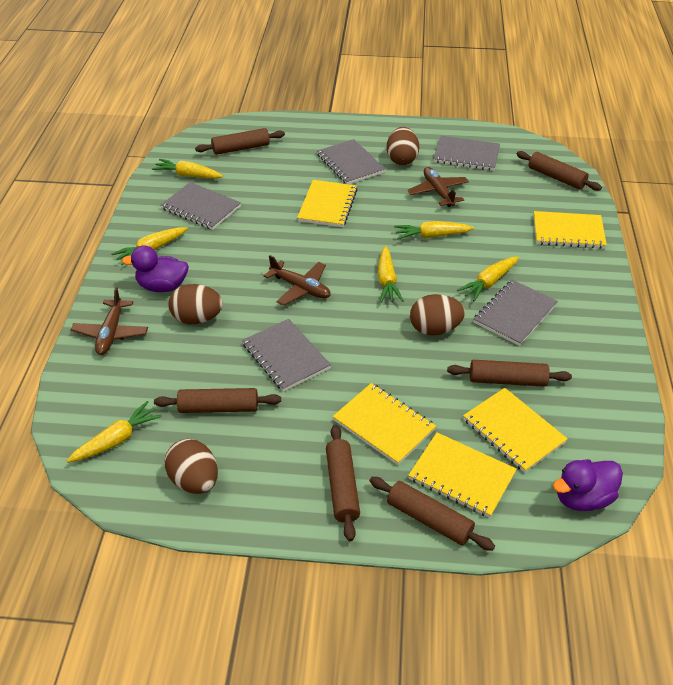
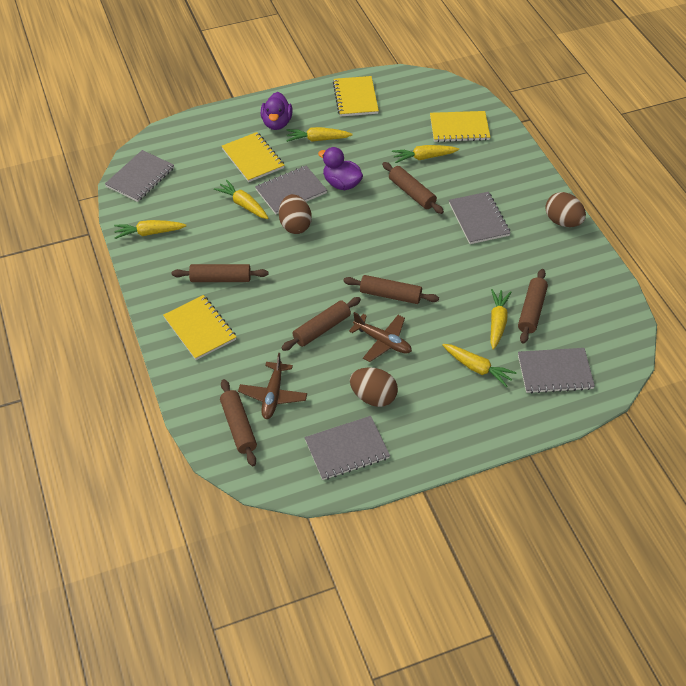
brown egg: [165,439,218,494] [169,284,223,324] [387,127,419,165] [410,294,465,336] = 4 -> [279,194,312,234] [350,367,398,407] [545,192,586,227] = 3
brown plane: [71,287,148,355] [264,255,331,306] [408,167,469,207] = 3 -> [238,353,307,419] [349,312,412,362] = 2
yellow notebook: [297,180,357,227] [333,383,436,465] [408,432,517,518] [463,388,568,473] [534,211,607,249] = 5 -> [163,295,236,360] [222,132,285,182] [333,76,379,117] [430,111,490,142] = 4

